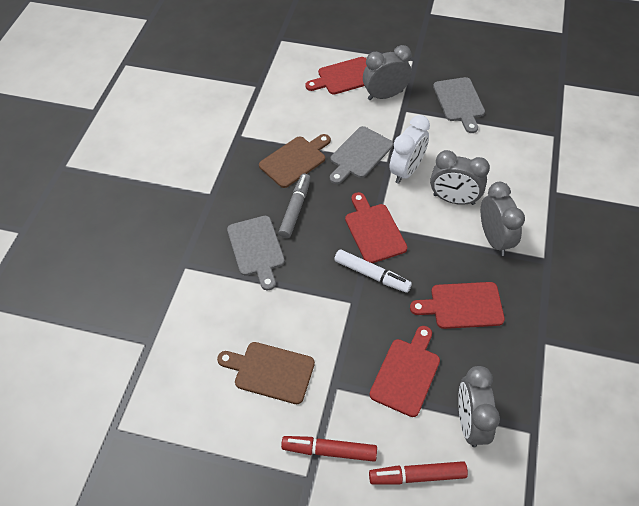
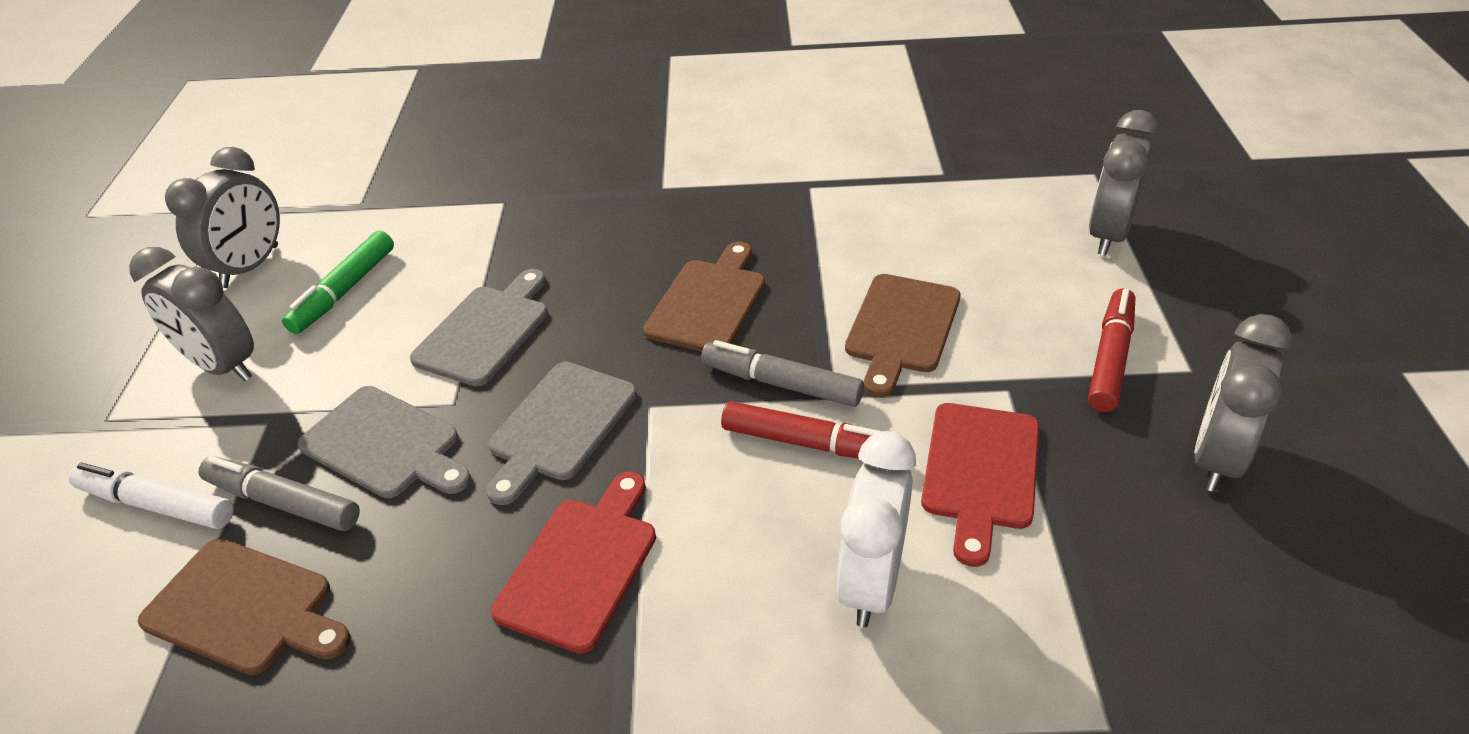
brown cutting board: [217,342,315,404] [259,134,331,188] = 2 -> [138,538,351,675] [643,241,765,351] [845,274,960,397] = 3
green marker: none = 0 -> [282,231,394,334] = 1
grey marker: [278,174,311,238] = 1 -> [198,456,360,531] [701,340,864,407] = 2
red cutting board: [305,57,367,95] [345,192,407,263] [369,326,440,417] [410,282,505,329] = 4 -> [491,471,656,654] [921,403,1039,567] = 2

